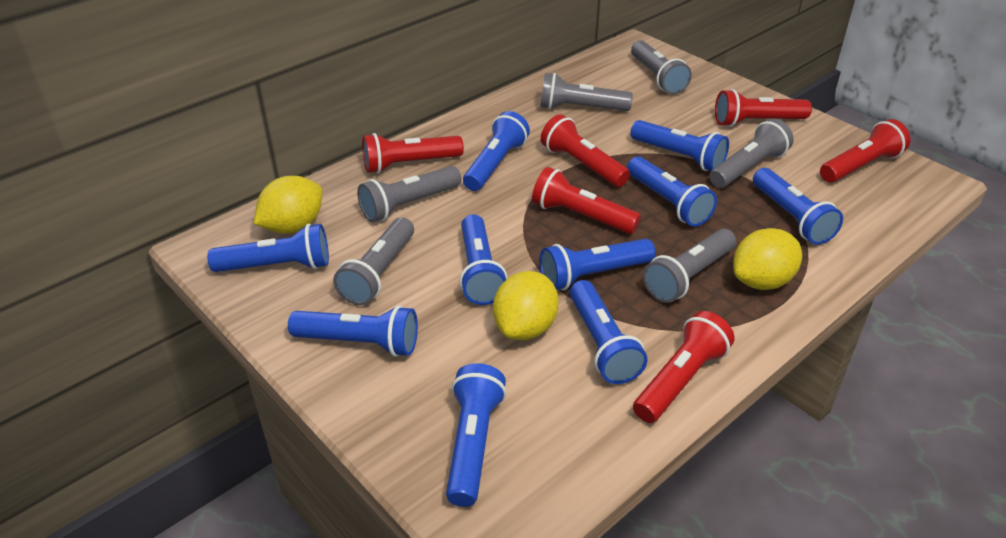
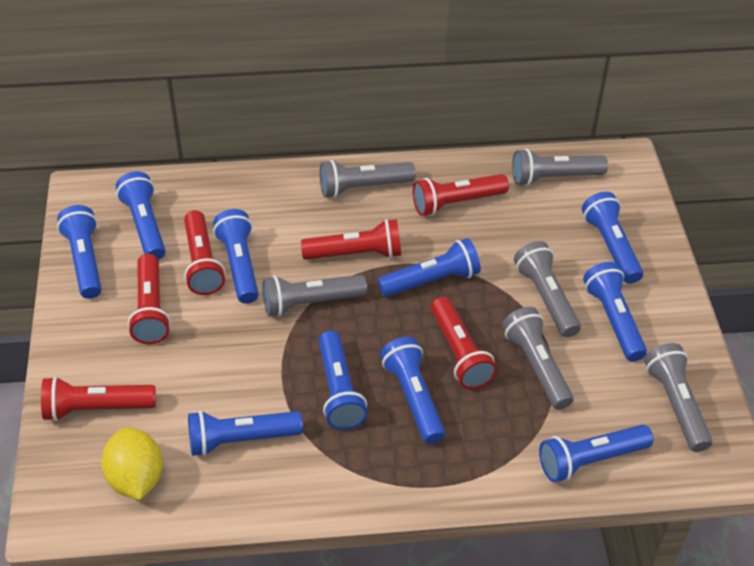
yellow lemon: [254,176,322,234] [493,271,559,340] [733,228,802,290] = 3 -> [101,427,163,500] = 1

